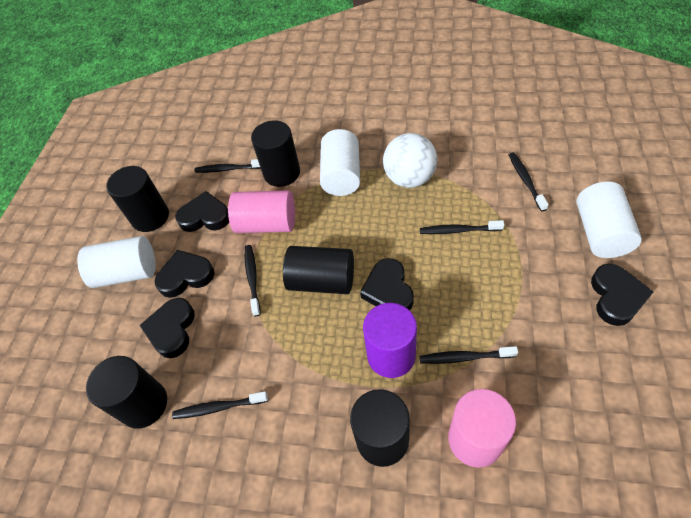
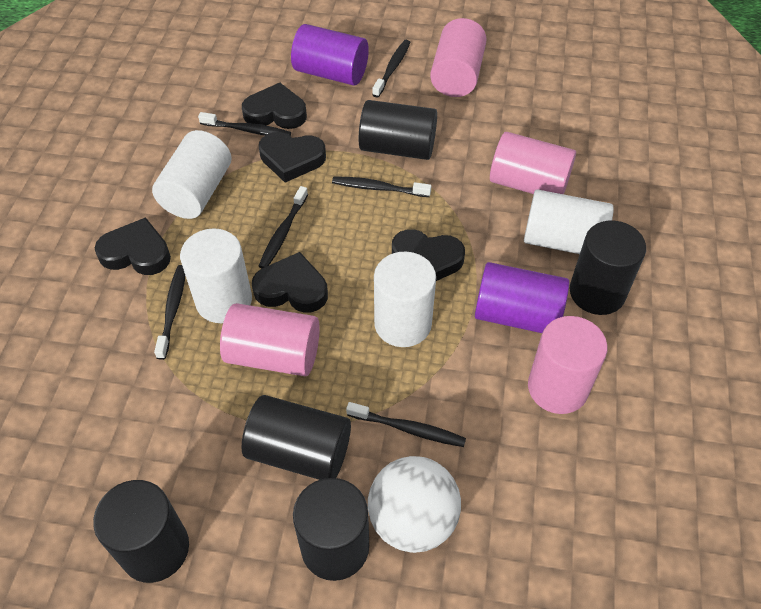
pink cylinder: [228,190,295,233] [448,389,516,468] = 2 -> [220,303,320,376] [430,18,487,97] [490,132,576,194] [528,316,607,414] = 4
purple cylinder: [363,303,417,378] = 1 -> [291,24,369,85] [475,262,569,333] = 2
white cylinder: [77,236,156,288] [320,129,360,196] [576,181,642,258] = 3 -> [152,130,232,219] [180,228,252,323] [374,252,436,347] [524,189,614,254] = 4

